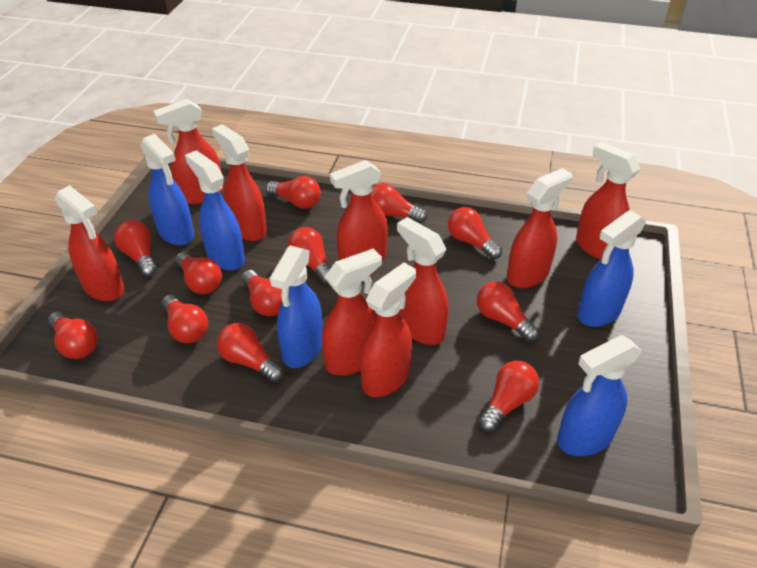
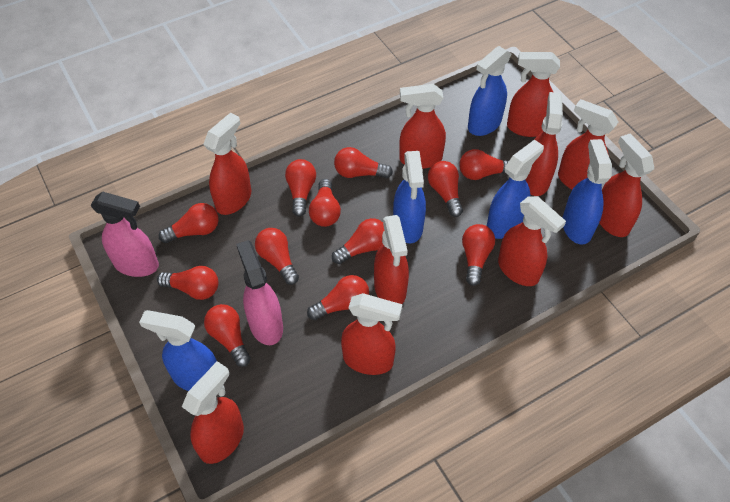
pink spray bottle: none = 0 -> [91,192,159,277] [236,240,283,345] = 2
red spray bottle: [55,185,124,301] [153,99,224,204] [212,124,267,241] [322,248,382,375] [330,160,388,261] [360,263,416,397] [397,217,449,345] [507,168,573,288] [576,142,641,260] = 9 -> [182,361,244,464] [203,113,251,215] [341,293,402,375] [374,215,409,304] [399,84,446,169] [498,196,566,286] [507,52,560,137] [525,92,563,196] [558,99,618,190] [599,134,654,237] = 10

